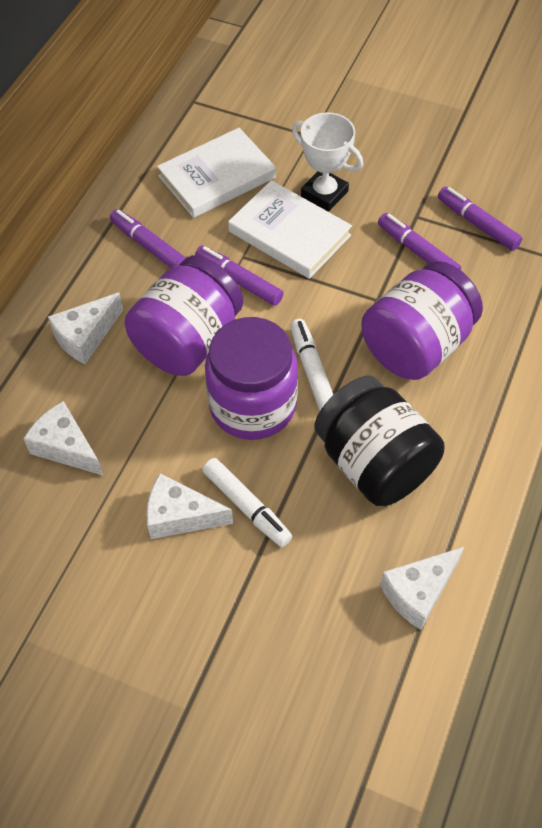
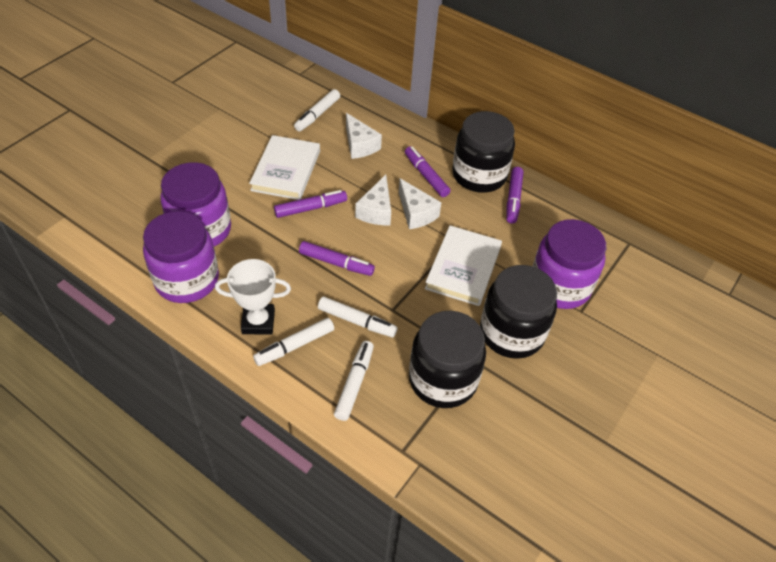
black jar: [314,376,445,506] = 1 -> [409,311,486,408] [452,111,515,193] [480,265,557,359] = 3
white cheese: [23,401,103,475] [48,293,123,364] [146,474,233,539] [380,546,465,630] = 4 -> [346,113,382,159] [355,175,391,225] [399,178,441,229] = 3
white marker: [202,458,292,547] [290,319,333,411] = 2 -> [253,318,334,366] [294,89,340,131] [318,297,397,337] [334,341,374,421] = 4

